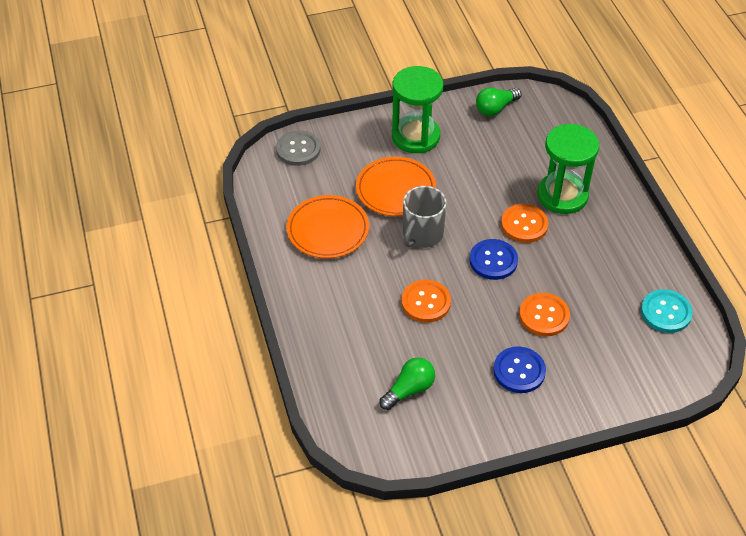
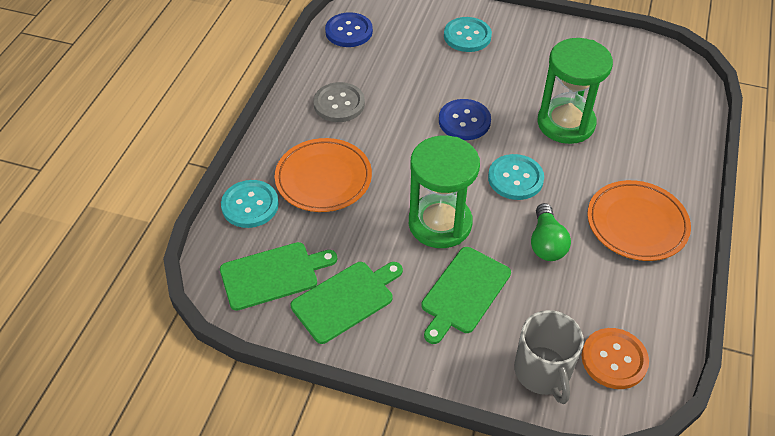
green cutting board: none = 0 -> [220,242,337,311] [291,262,403,344] [421,247,511,344] = 3
green light bulb: [379,357,435,410] [476,88,522,116] = 2 -> [531,203,571,261] = 1
orange button: [401,280,451,323] [501,204,549,243] [519,293,570,336] = 3 -> [582,328,649,389] = 1
turquoise button: [641,289,693,333] = 1 -> [221,180,279,228] [444,17,492,52] [488,154,544,200] = 3

